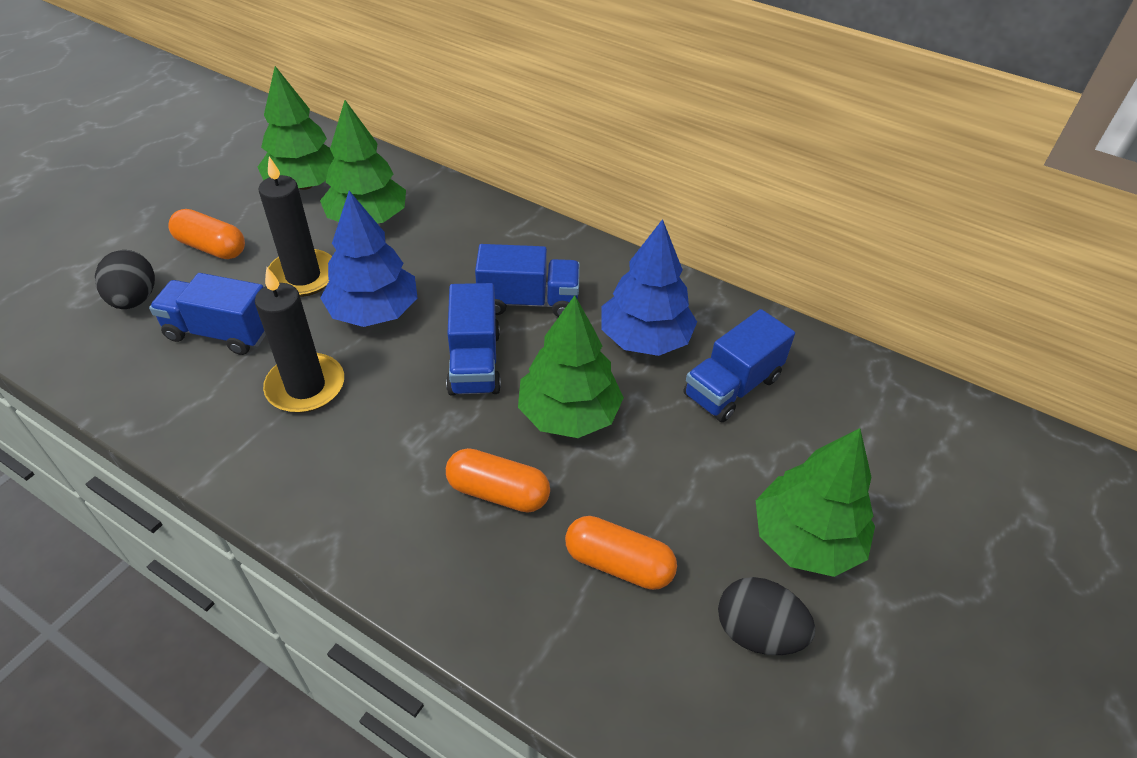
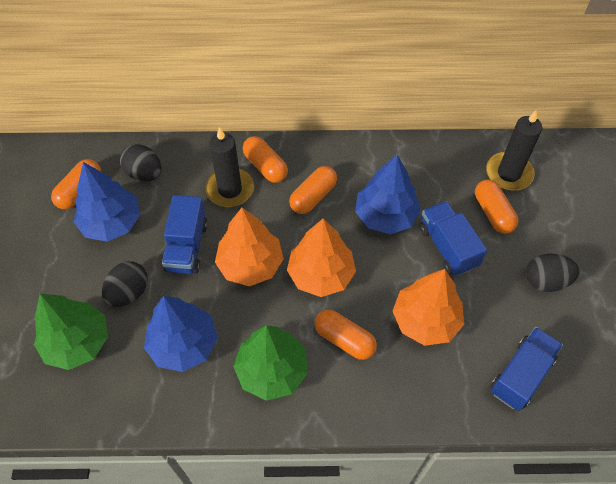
black egg: [95,250,155,309] [718,577,815,655] = 2 -> [102,261,148,307] [120,144,162,181] [526,254,580,292] = 3
blue tree: [320,191,418,327] [601,219,697,356] = 2 -> [74,162,141,242] [144,296,218,372] [355,155,421,235] = 3
blue truck: [149,273,266,355] [446,283,501,396] [475,244,580,317] [683,309,795,422] = 4 -> [162,195,208,274] [419,201,487,276] [491,327,563,411] = 3
green tree: [258,66,334,190] [320,100,406,223] [518,295,624,438] [755,428,875,577] = 4 -> [34,294,108,370] [233,325,308,401] = 2
orange capsule: [169,209,245,259] [446,448,550,513] [565,516,677,590] = 3 -> [51,159,101,209] [243,136,288,183] [289,166,337,214] [315,310,377,360] [475,179,518,234] = 5
orange tree: none = 0 -> [215,208,284,286] [287,219,356,297] [393,269,464,346] = 3

